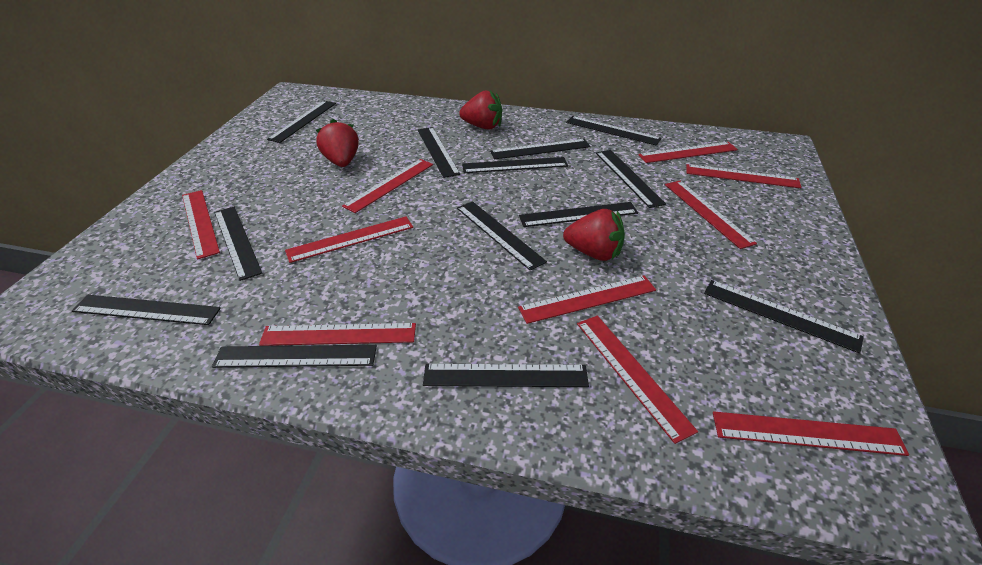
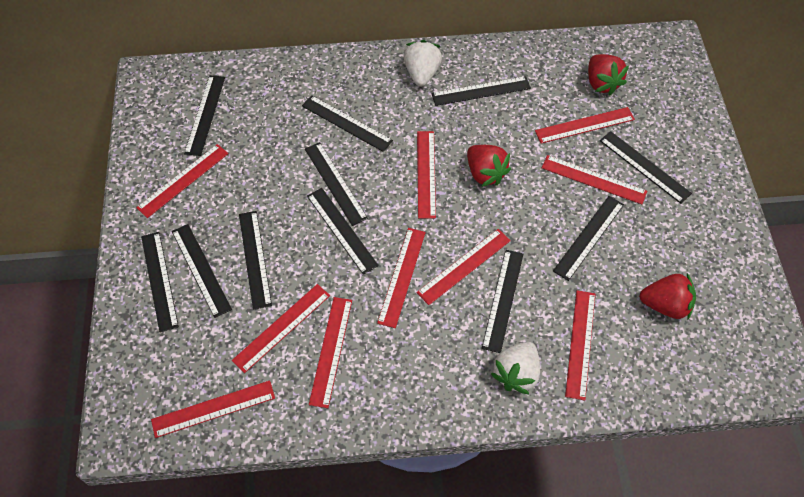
black ruler: [72,295,221,325] [212,345,377,368] [214,207,262,281] [267,101,336,143] [418,127,460,178] [423,364,589,387] [457,201,547,271] [462,157,568,173] [490,139,591,159] [519,202,638,227] [566,116,662,146] [596,150,666,208] [704,280,864,353] = 13 -> [141,232,179,332] [172,224,232,318] [184,75,225,156] [239,211,272,310] [302,95,393,152] [305,142,368,226] [307,188,379,275] [431,76,531,106] [482,250,523,353] [553,196,624,281] [600,131,692,204] = 11
white strawberry: none = 0 -> [404,40,442,86] [491,342,540,394] = 2

